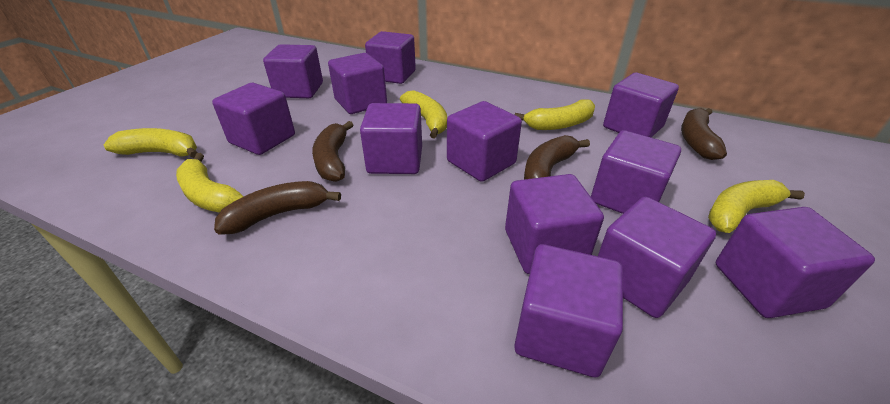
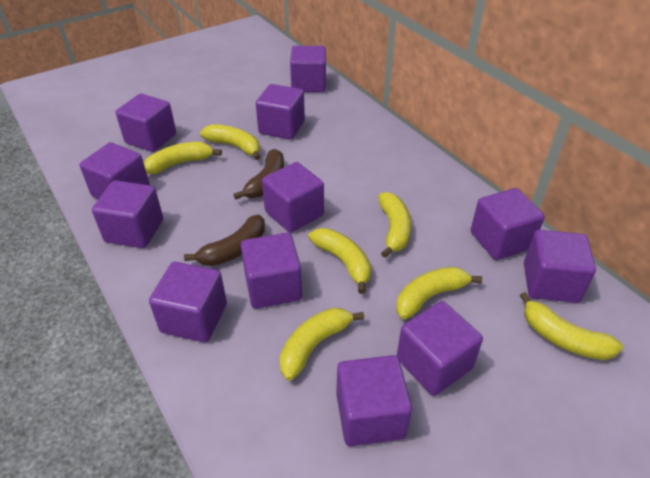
brown banana: [214,181,341,235] [312,121,353,182] [524,135,590,180] [681,108,727,160] = 4 -> [184,215,265,266] [233,149,284,199] = 2
yellow banana: [104,128,198,158] [176,153,244,213] [400,90,447,138] [514,100,595,130] [708,180,805,233] = 5 -> [144,142,222,174] [200,124,260,160] [279,308,364,380] [308,228,371,294] [378,192,411,258] [396,267,482,319] [520,292,623,360] = 7

